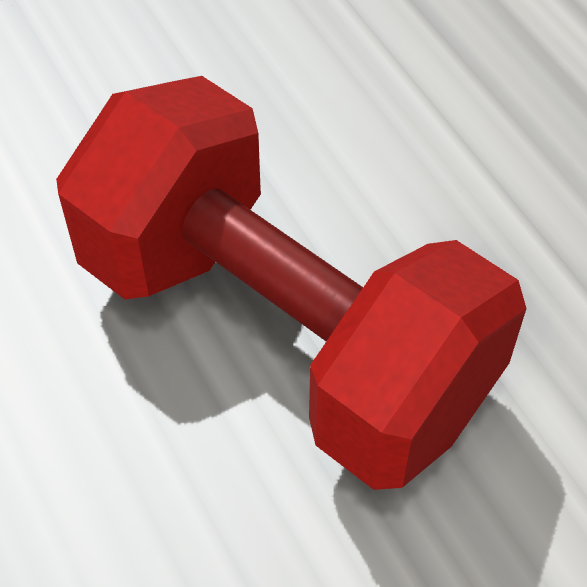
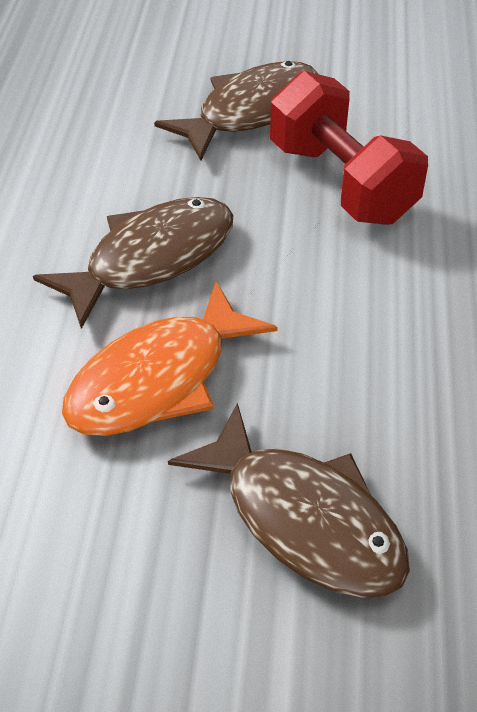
brown fish: none = 0 -> [33,197,233,329] [154,61,318,161] [168,403,410,598] = 3
orange fish: none = 0 -> [62,281,278,436] = 1

